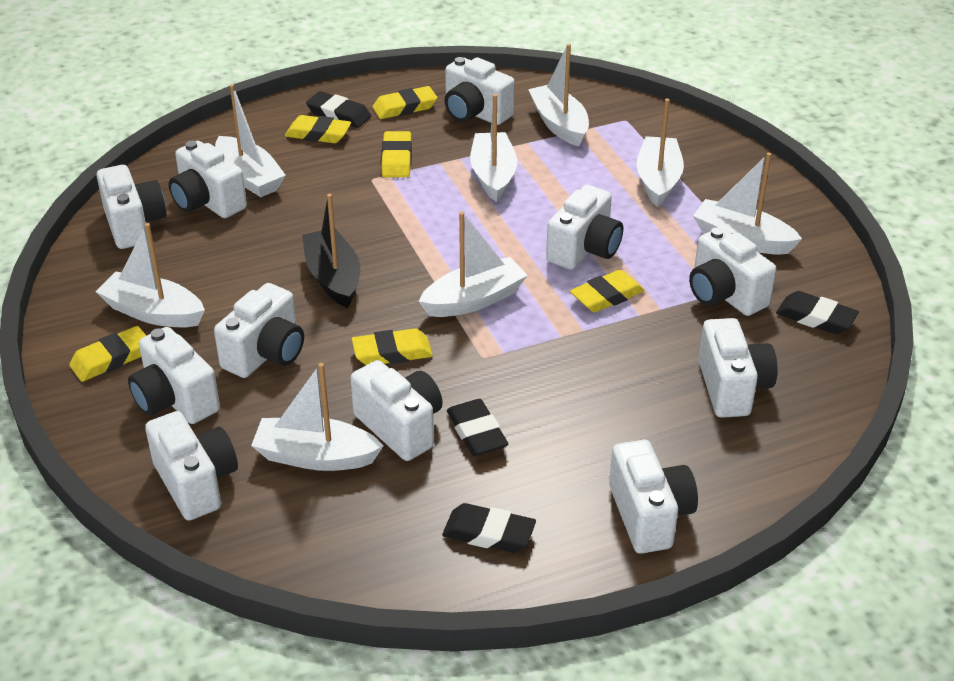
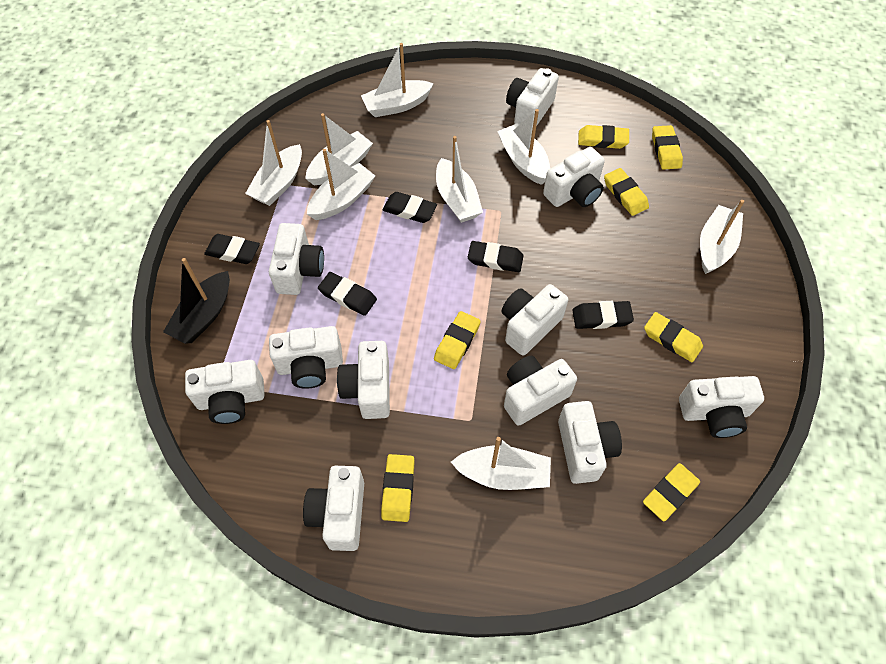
black eraser: [306,91,371,128] [442,503,536,553] [447,399,508,456] [776,291,859,334] = 4 -> [204,234,260,264] [318,272,377,316] [383,192,437,223] [468,241,524,272] [572,301,634,329] = 5
yellow eraser: [69,326,146,382] [285,115,351,143] [352,328,433,365] [372,86,437,119] [381,131,412,177] [570,270,645,313] = 6 -> [381,454,415,522] [434,311,481,369] [578,125,629,149] [604,168,649,216] [643,463,700,521] [644,312,703,362] [652,125,683,170] = 7

